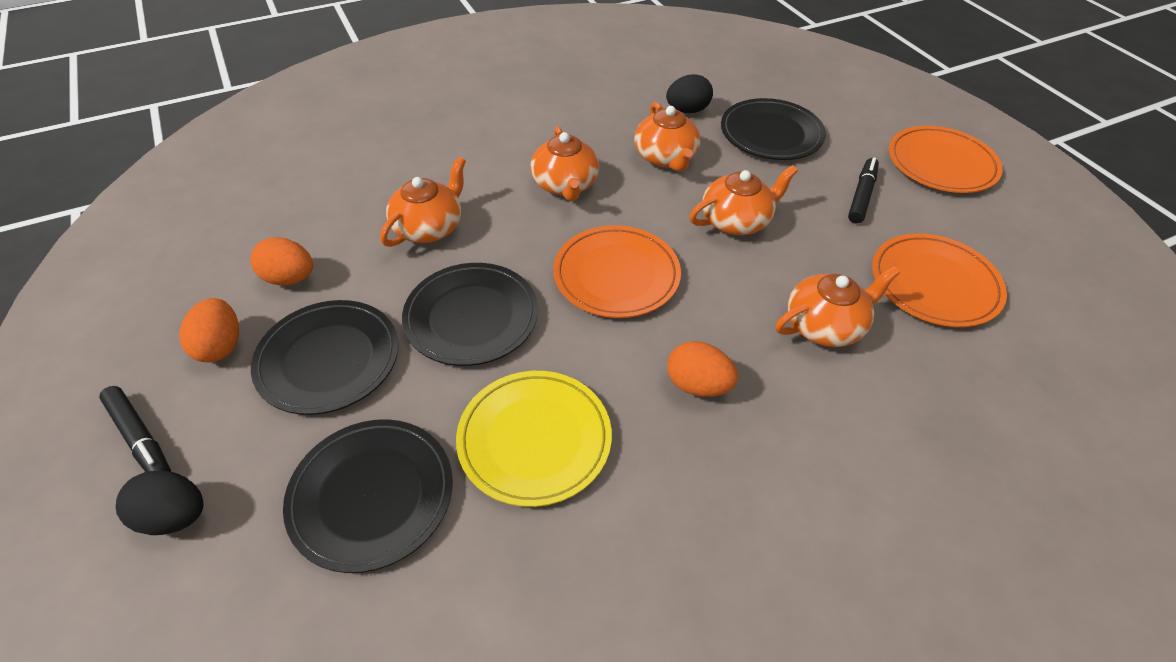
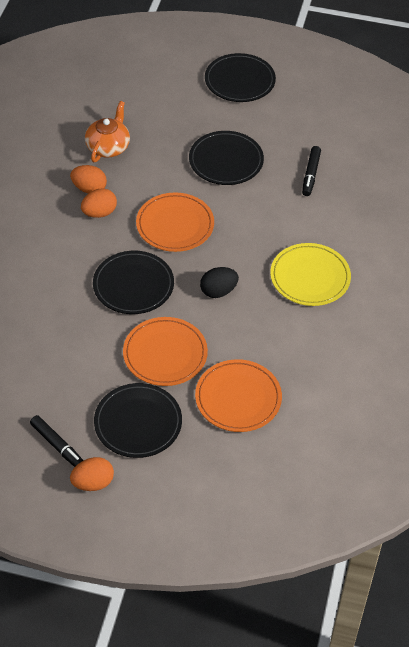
black egg: [116,470,204,535] [666,74,713,113] = 2 -> [200,267,239,298] = 1
orange teapot: [380,157,466,247] [531,126,599,201] [634,102,700,172] [689,165,798,235] [776,266,900,347] = 5 -> [85,101,130,162] = 1

